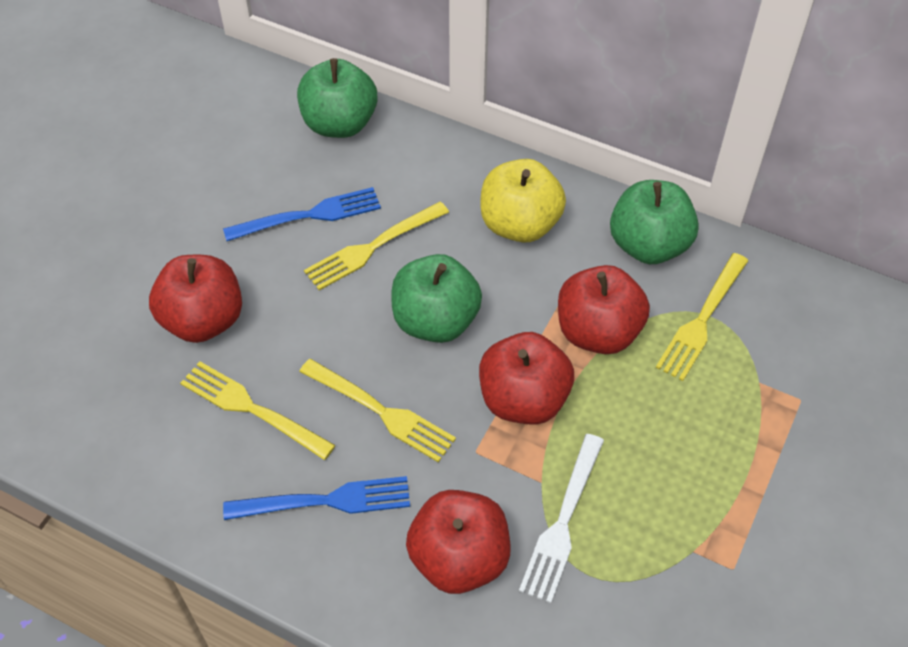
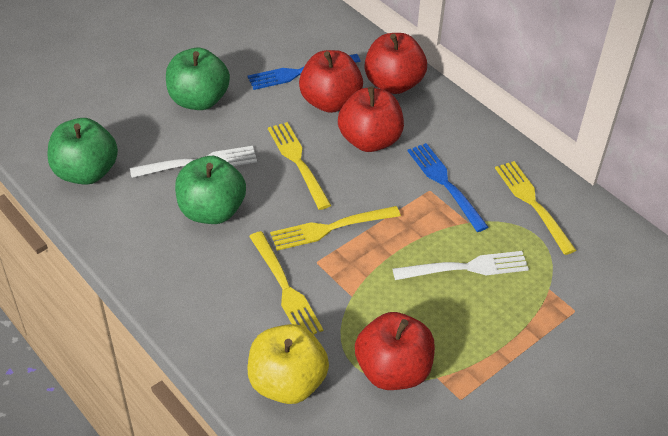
white fork: [519,434,604,603] = 1 -> [130,146,257,178] [393,251,529,280] = 2

